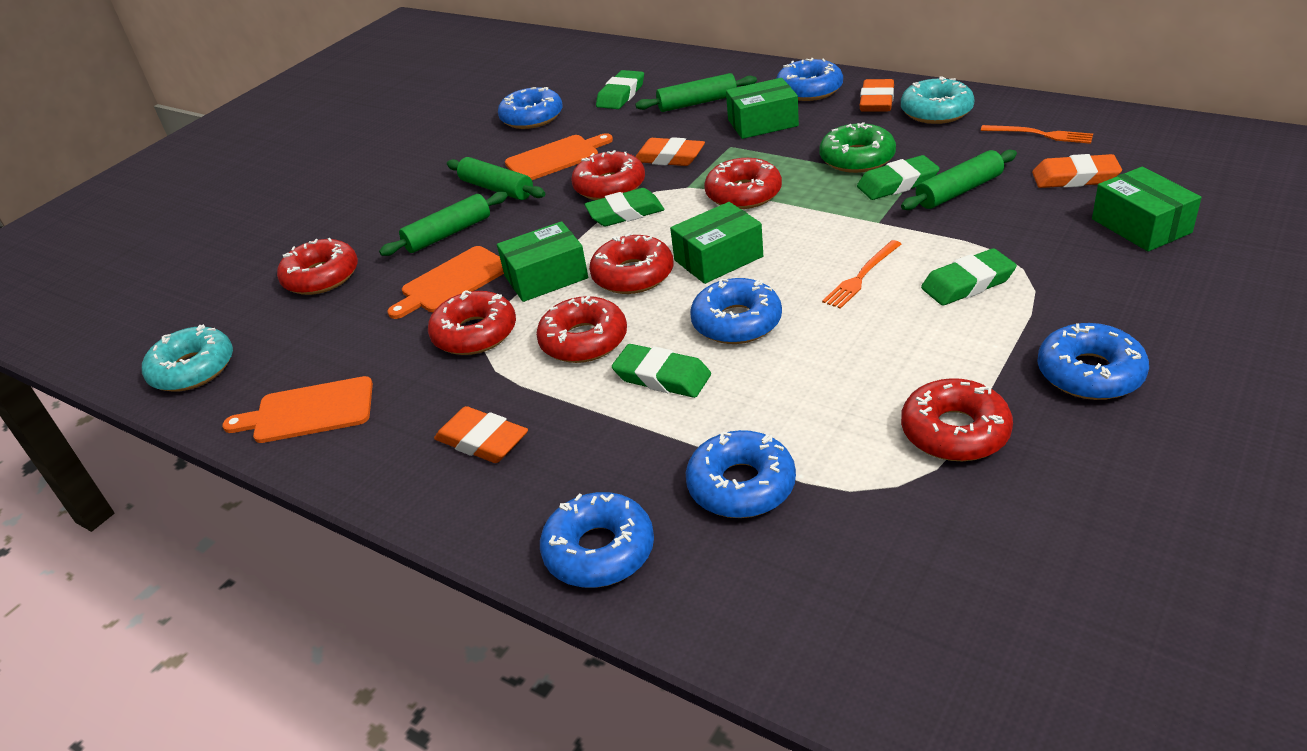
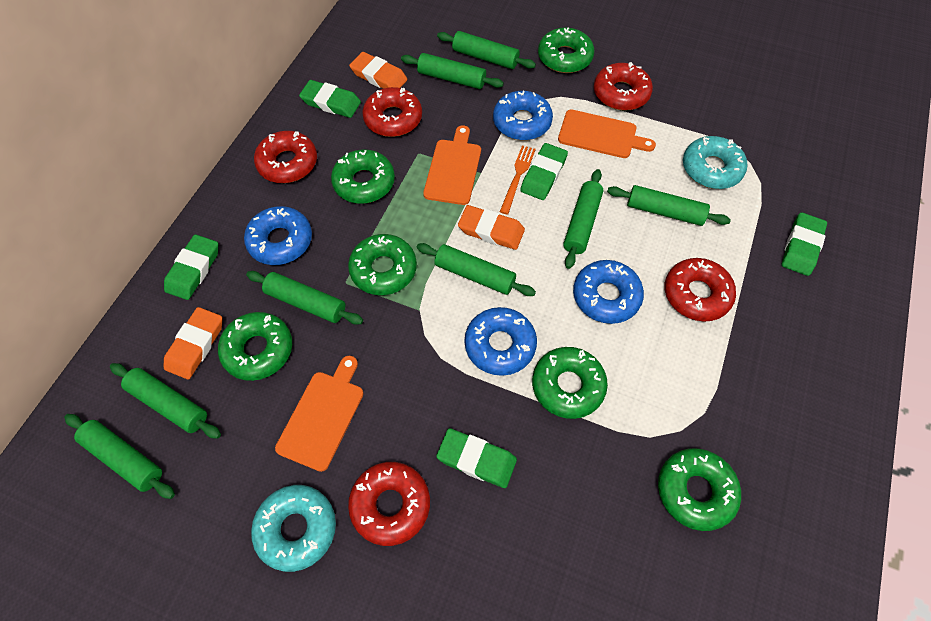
blue donut: [498,87,563,129] [540,492,654,588] [686,430,796,518] [690,278,782,344] [776,58,843,101] [1037,323,1149,400] = 6 -> [244,206,312,265] [465,307,537,376] [493,91,553,140] [573,260,644,324] = 4
green box: [497,221,588,302] [670,202,763,284] [726,78,799,139] [1092,167,1202,252] = 4 -> none = 0
green donut: [819,122,896,173] = 1 -> [218,312,292,381] [331,149,395,204] [348,234,417,295] [532,347,608,419] [538,27,594,73] [658,448,741,531] = 6
green rolling pin: [379,192,508,256] [447,157,545,200] [635,73,757,112] [901,150,1017,210] = 4 -> [64,414,175,499] [110,363,221,439] [246,271,363,325] [401,53,504,89] [417,243,536,296] [437,31,536,69] [563,169,603,269] [607,185,731,226] = 8
orange eraser: [434,406,528,463] [635,137,705,166] [860,79,894,112] [1032,154,1122,188] = 4 -> [164,307,223,380] [349,52,407,89] [458,205,525,250] = 3
orange fork: [822,240,901,309] [981,125,1093,144] = 2 -> [500,145,536,215] = 1
red donut: [277,238,358,295] [428,290,516,355] [536,296,627,363] [571,150,645,200] [589,233,673,294] [704,158,782,209] [901,378,1013,461] = 7 -> [254,131,317,183] [348,462,430,546] [362,87,422,137] [594,62,653,111] [665,258,736,322] = 5

